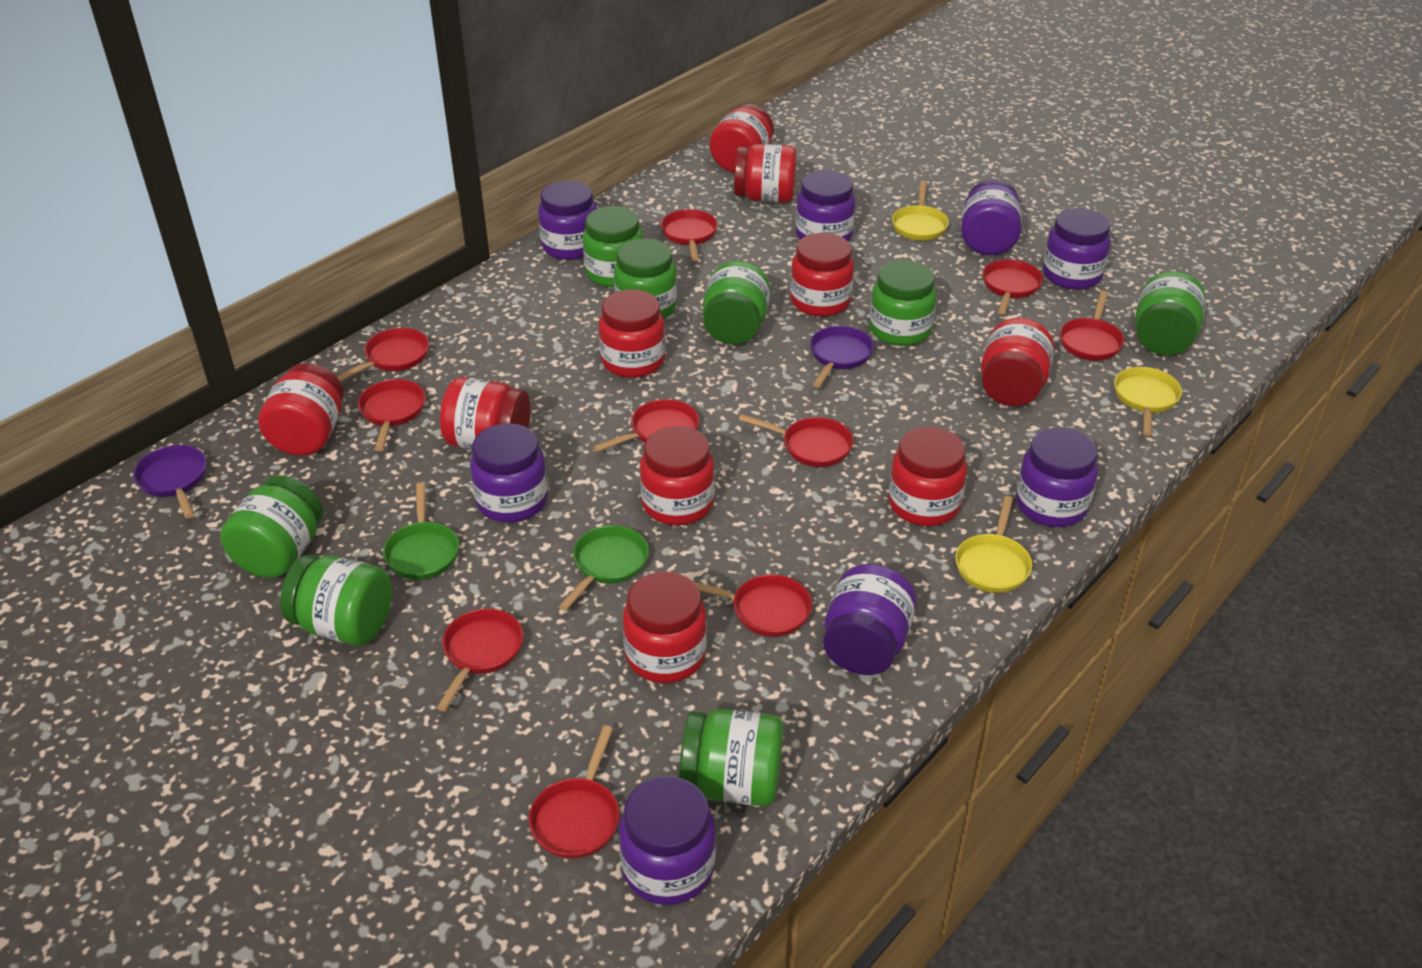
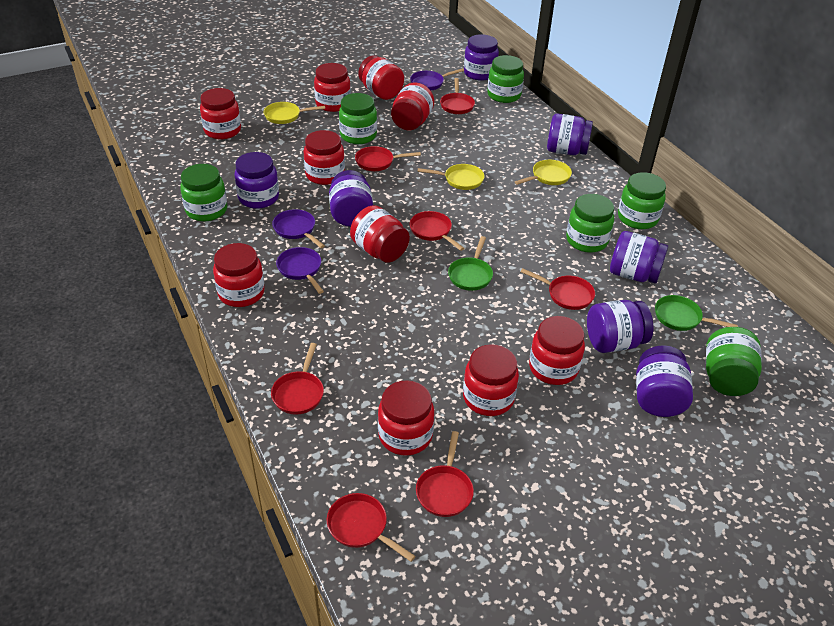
green jar: [220,475,323,578] [280,555,392,646] [583,206,643,288] [614,239,677,319] [679,709,783,806] [703,261,770,344] [870,260,937,346] [1135,271,1206,355] = 8 -> [180,164,227,221] [339,93,377,144] [487,55,524,103] [566,194,614,253] [618,172,666,229] [706,327,762,396] = 6
purple jar: [470,423,548,523] [538,180,597,260] [619,776,716,905] [796,170,855,241] [823,564,917,675] [961,179,1022,255] [1016,428,1098,527] [1043,208,1111,290] = 8 -> [234,152,279,209] [329,170,373,227] [464,34,499,81] [547,114,593,155] [587,300,653,353] [610,231,668,283] [636,345,693,417] = 7
purple pan: [133,445,207,519] [810,326,874,388] = 2 -> [272,209,325,248] [276,247,324,294] [410,68,464,91] = 3
red pan: [337,328,429,382] [358,379,426,451] [437,609,523,711] [529,726,620,859] [593,399,699,452] [661,209,718,261] [694,575,812,637] [739,414,853,467] [983,259,1043,315] [1060,291,1124,361] = 10 -> [271,343,324,415] [327,493,416,562] [355,146,421,171] [410,211,464,251] [416,431,474,517] [440,78,475,114] [520,268,595,310] = 7

